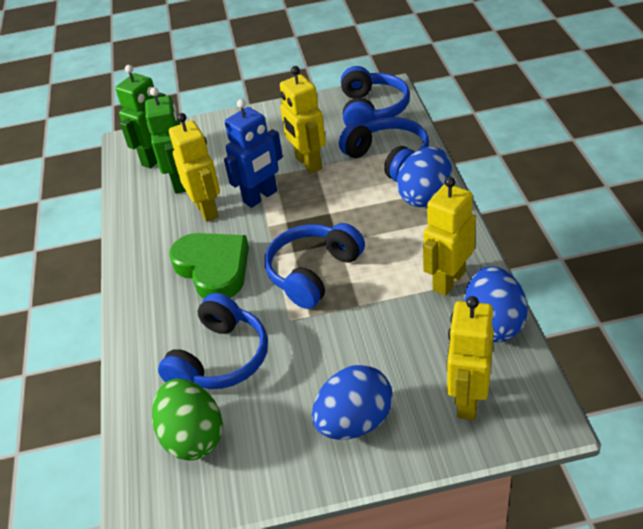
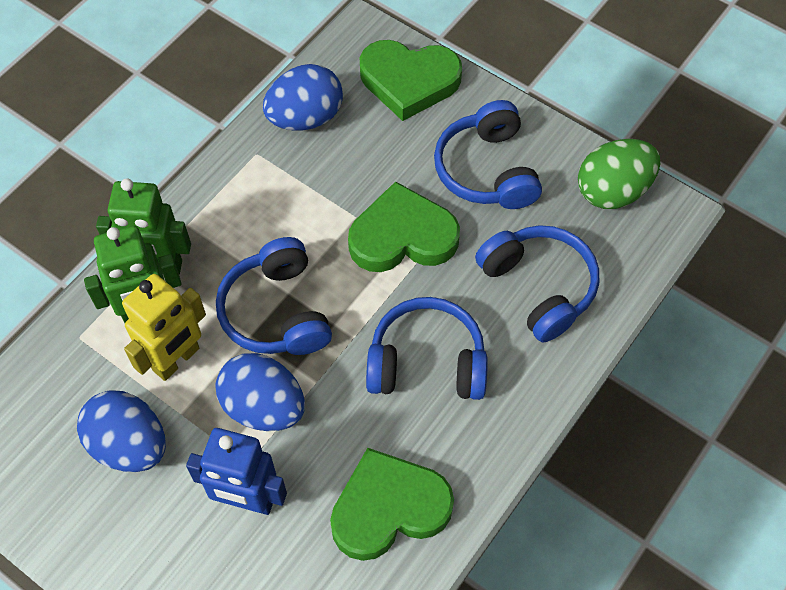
green heart: [169,233,249,298] = 1 -> [330,448,454,561] [348,181,460,272] [360,40,462,121] = 3
yellow robot: [169,113,220,222] [280,66,326,174] [423,177,476,296] [447,296,494,420] = 4 -> [122,274,206,381] = 1

